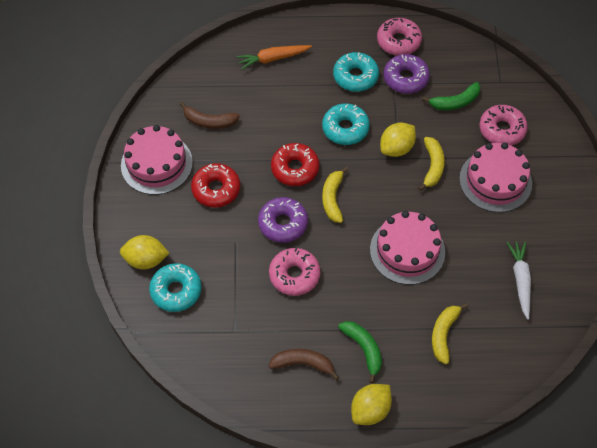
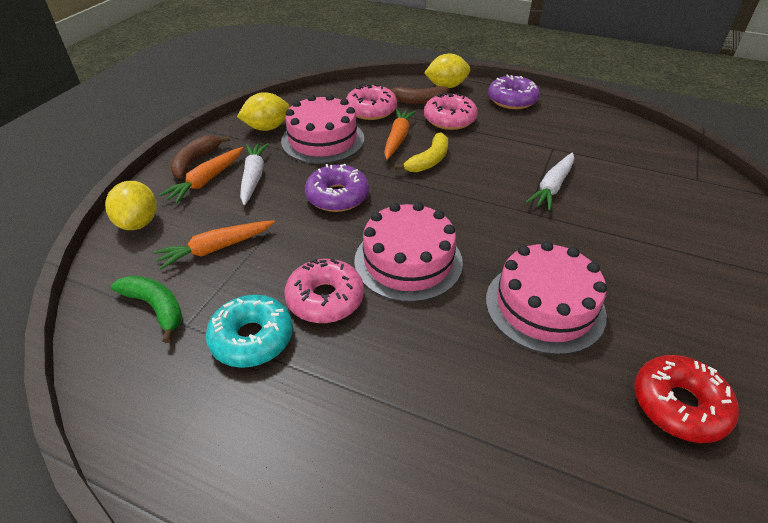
green banana: [338,321,382,384] [422,82,481,110] = 2 -> [111,275,183,343] = 1
orange carrot: [237,45,312,70] = 1 -> [153,220,275,270] [159,147,243,204] [384,109,416,160] = 3
red donut: [191,163,240,207] [271,143,319,186] = 2 -> [634,355,739,443] = 1
turquoise donut: [149,263,202,312] [322,103,370,145] [333,52,379,92] = 3 -> [206,295,293,368] = 1
white carrot: [507,241,531,320] = 1 -> [240,143,269,205] [526,153,574,211] = 2
yellow banana: [322,167,349,223] [418,137,445,191] [432,303,468,364] = 3 -> [394,132,448,172] = 1

